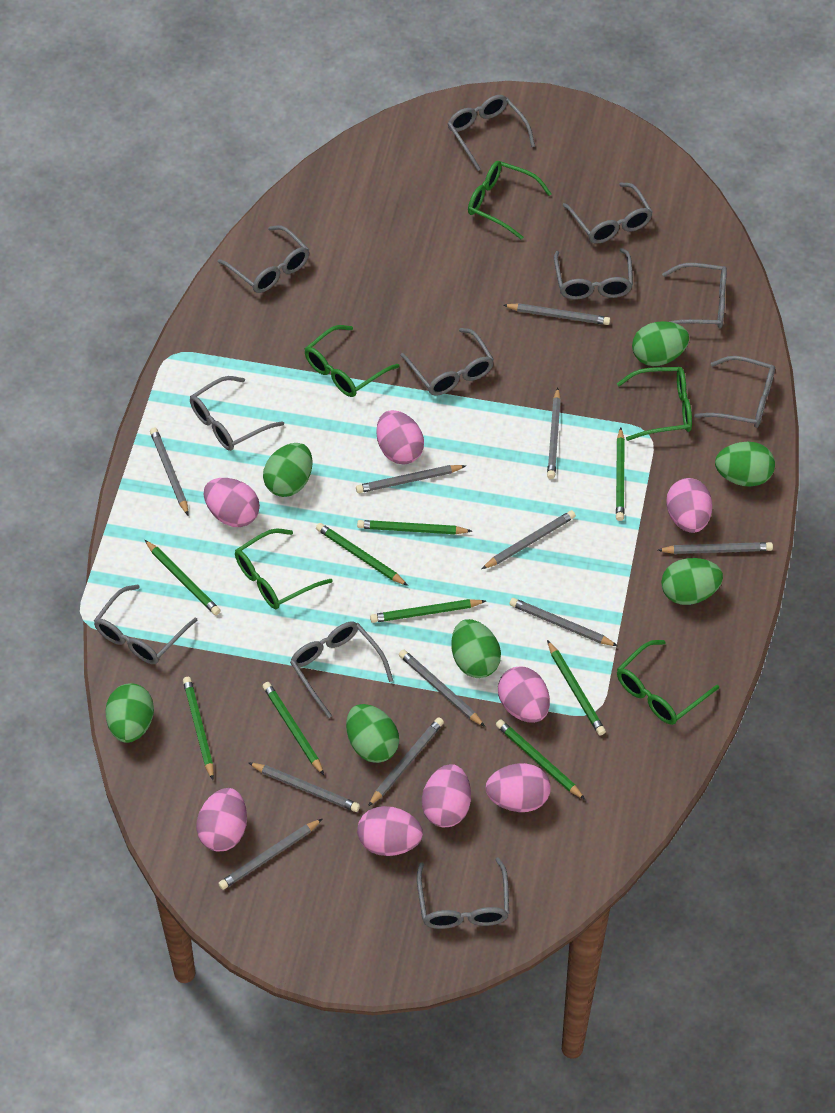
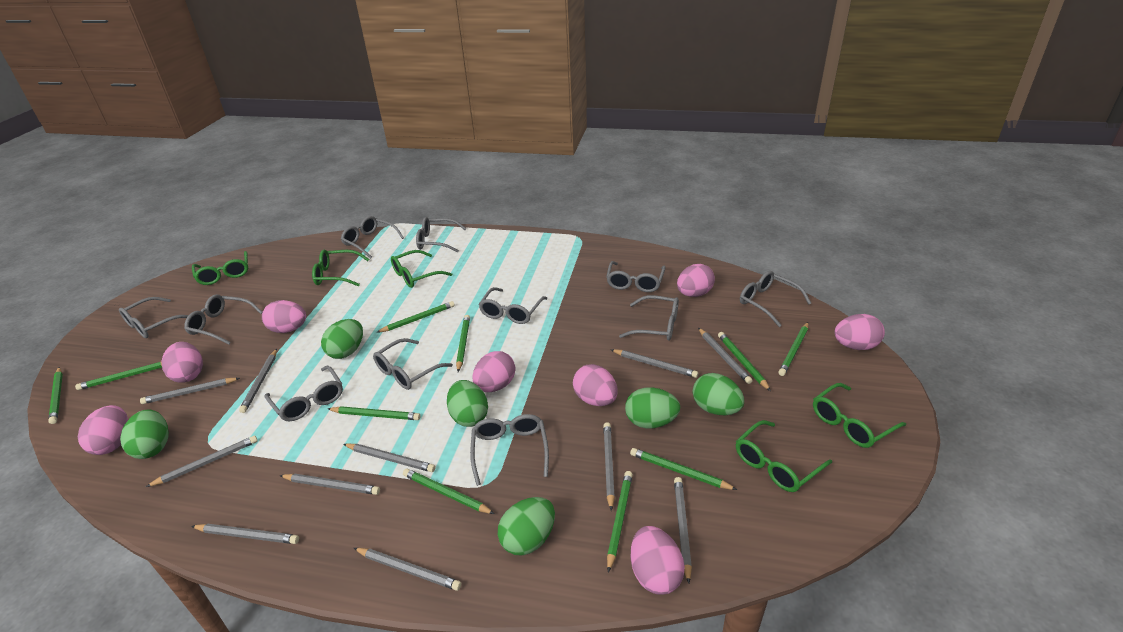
green egg: [105,683,154,743] [263,443,312,497] [346,704,399,763] [451,619,501,678] [632,321,689,366] [661,558,723,605] [715,442,775,487] = 7 -> [120,409,169,459] [321,319,363,359] [447,380,488,427] [498,497,555,556] [625,387,680,428] [693,373,744,415] = 6
green pencil: [145,540,221,615] [183,677,214,780] [263,682,324,775] [316,523,408,586] [357,520,472,534] [370,599,486,623] [496,719,585,800] [547,640,606,736] [616,427,625,521] = 9 -> [48,367,63,424] [75,362,162,390] [328,406,420,420] [376,301,455,333] [403,469,494,514] [456,315,470,372] [607,471,633,573] [630,448,737,490] [718,332,771,391] [778,322,809,376] = 10

